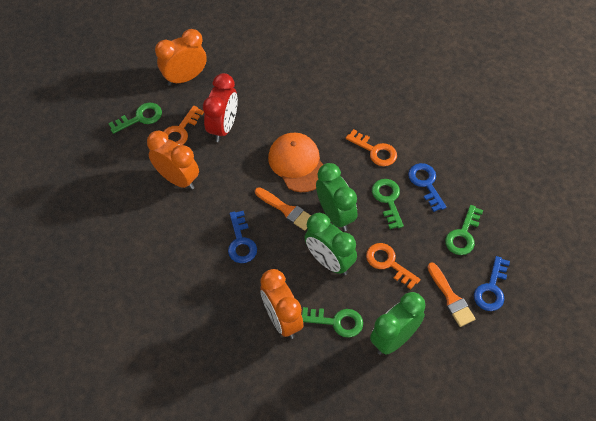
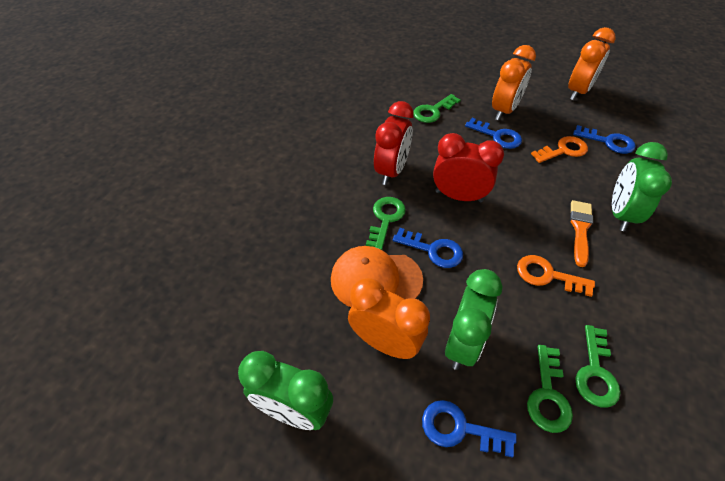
blue key: [228,211,257,263] [408,163,447,212] [474,256,510,311] = 3 -> [393,228,463,268] [422,400,517,458] [465,118,522,149] [573,125,636,154] = 4
orange brush: [255,187,311,231] [427,262,475,327] = 2 -> [570,200,593,267] = 1
orange key: [163,106,204,145] [346,129,397,166] [366,243,421,290] = 3 -> [517,255,595,297] [531,136,588,163] = 2
red clock: [203,73,238,142] = 1 -> [374,101,414,185] [433,133,504,202] = 2

